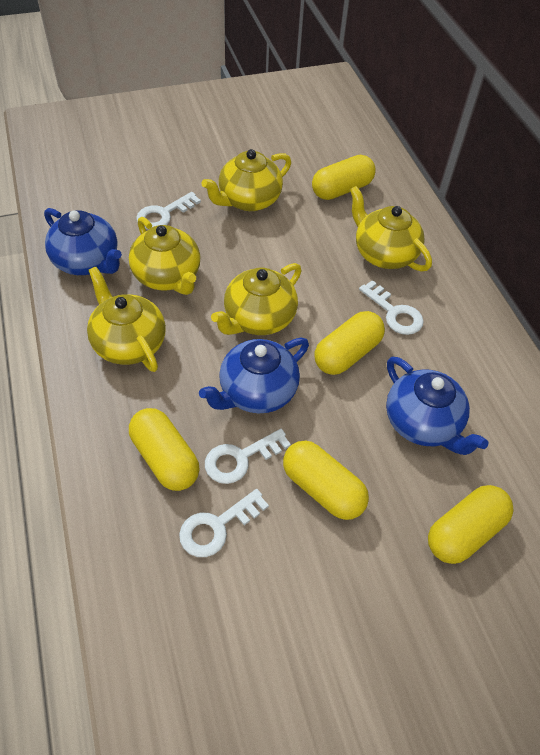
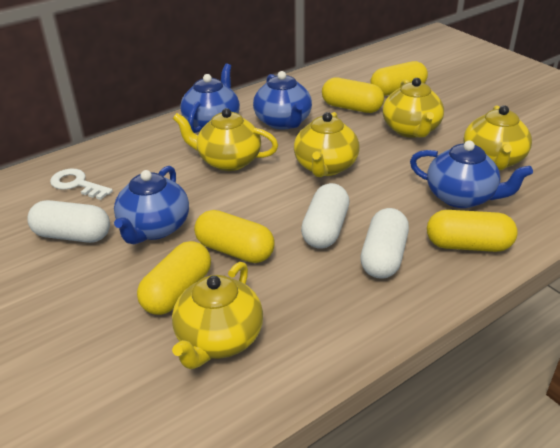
blue teapot: [44,208,122,275] [199,338,309,413] [386,357,488,455] = 3 -> [114,166,189,244] [180,64,240,133] [253,71,312,130] [410,140,533,208] = 4
white capsule: none = 0 -> [27,200,110,243] [301,183,349,249] [360,208,409,279] = 3
white key: [136,192,201,230] [179,489,269,557] [205,429,291,484] [359,280,424,335] = 4 -> [50,169,113,200] = 1

